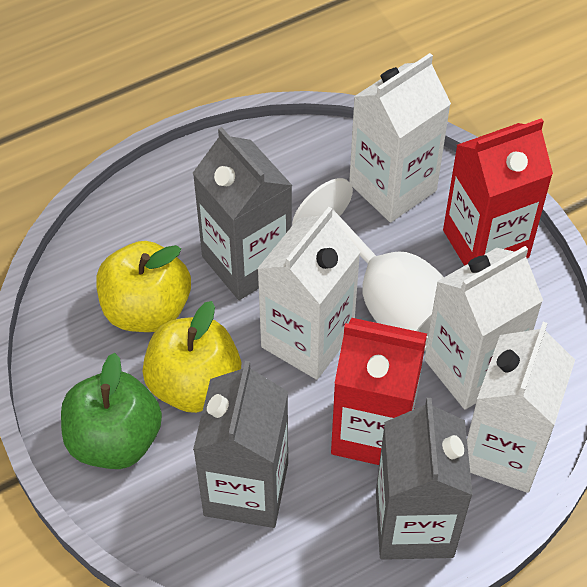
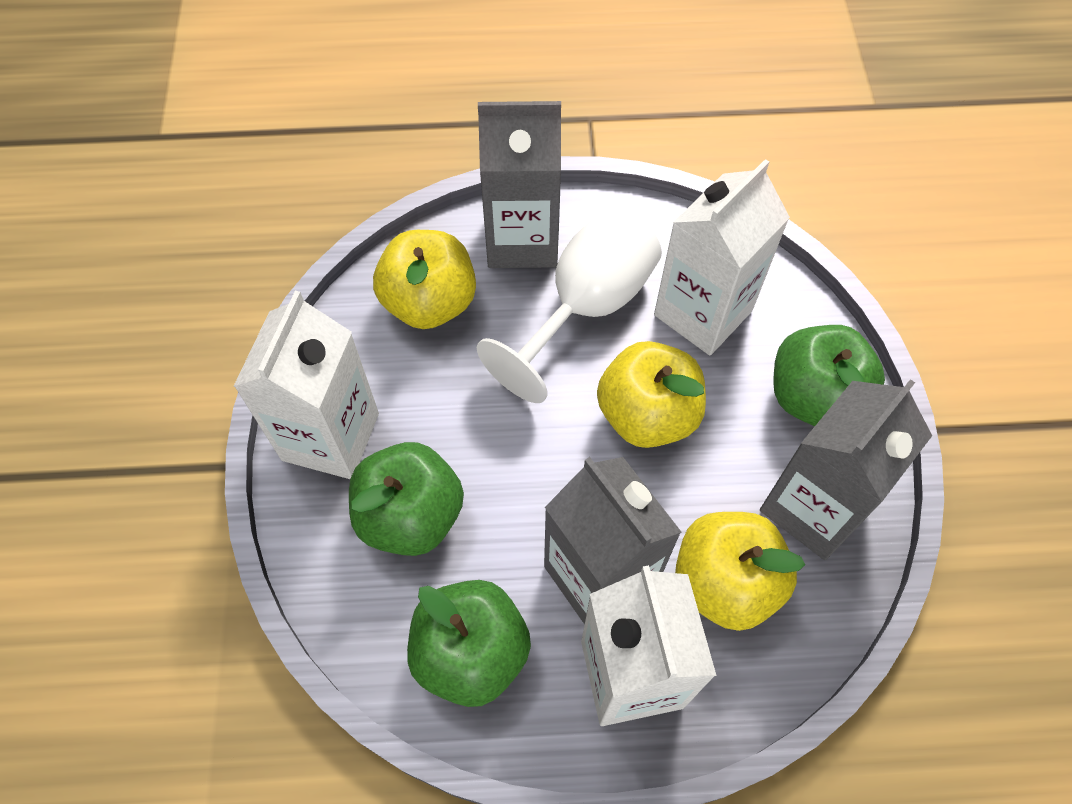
green apple: [61,353,162,469] = 1 -> [349,442,464,556] [407,580,531,707] [773,325,885,426] = 3
red carton: [331,318,427,465] [443,118,553,266] = 2 -> none = 0
white carton: [257,207,360,380] [349,53,451,222] [424,246,543,410] [467,322,575,493] = 4 -> [233,291,379,479] [581,565,717,726] [654,159,790,356] = 3
yellow apple: [96,241,191,332] [143,301,241,413] = 2 -> [373,230,476,329] [597,341,706,448] [675,512,805,631] = 3

